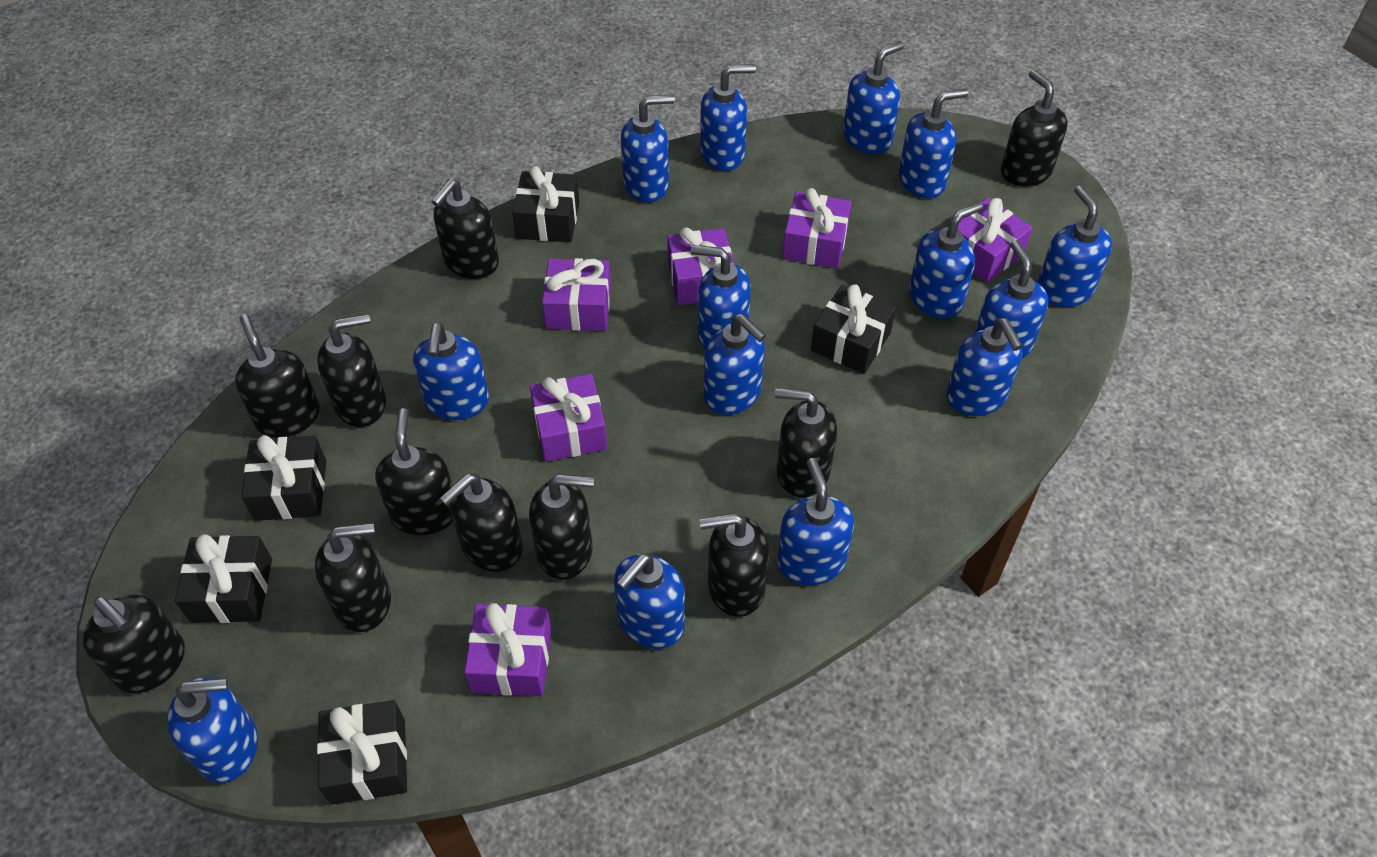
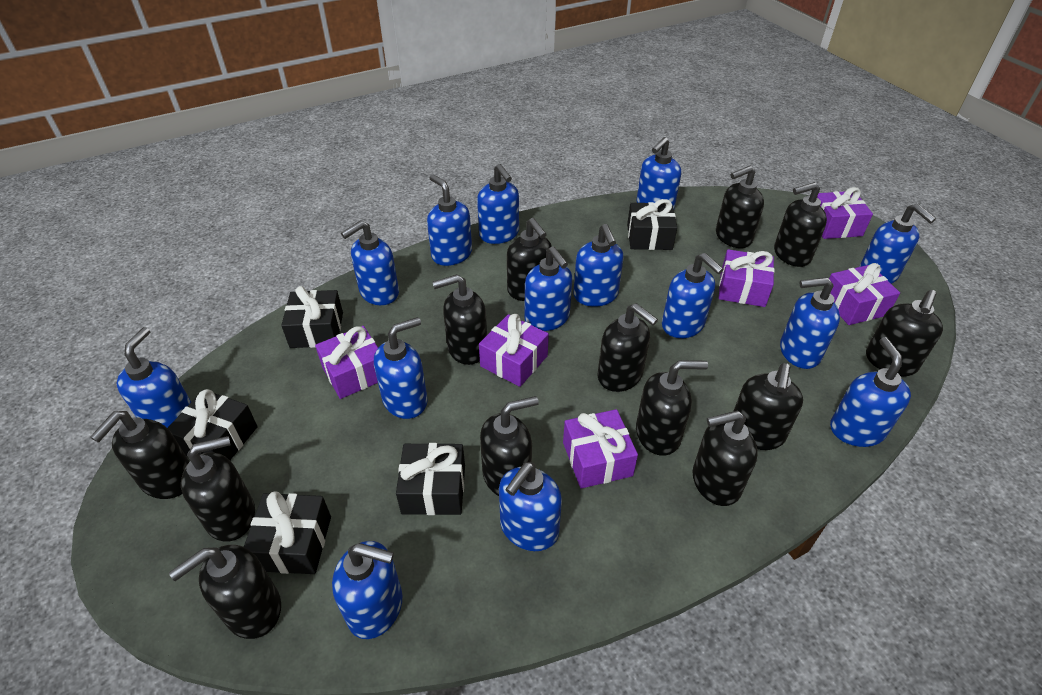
black soap dispenser: [82,595,185,693] [235,314,320,438] [315,523,391,632] [317,314,386,427] [375,408,453,535] [431,179,499,279] [440,473,523,572] [529,474,594,580] [699,513,769,617] [775,388,837,498] [1001,69,1067,186] = 11 -> [90,411,190,499] [169,545,281,639] [181,436,255,542] [433,274,487,365] [480,396,539,496] [507,218,552,301] [598,303,658,392] [636,360,708,456] [692,411,758,506] [716,166,764,248] [734,363,803,450] [774,182,827,267] [866,290,943,376] = 13

